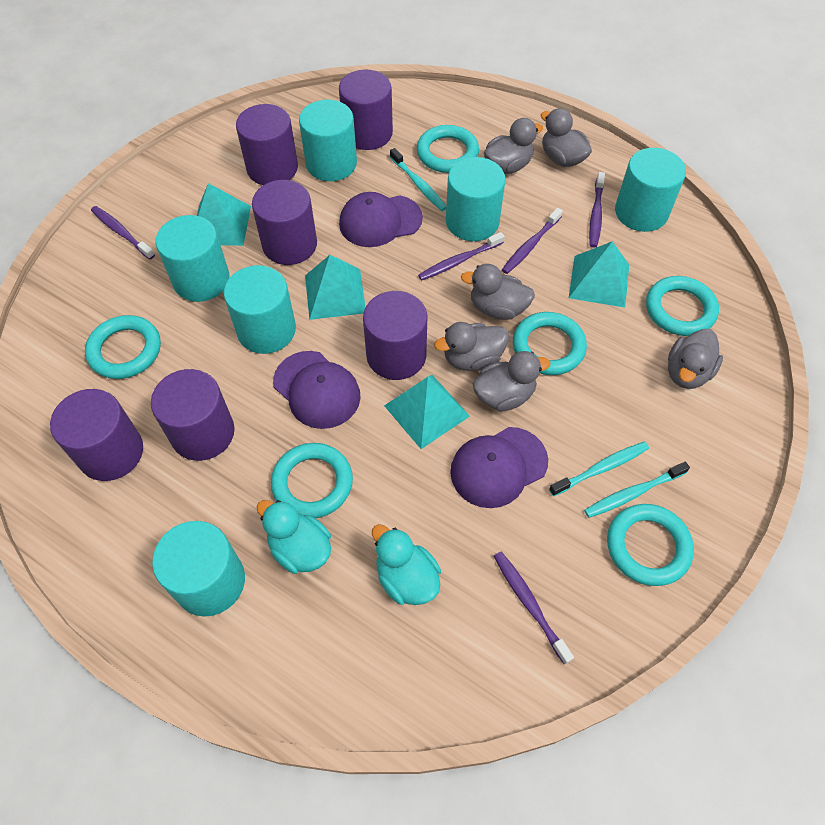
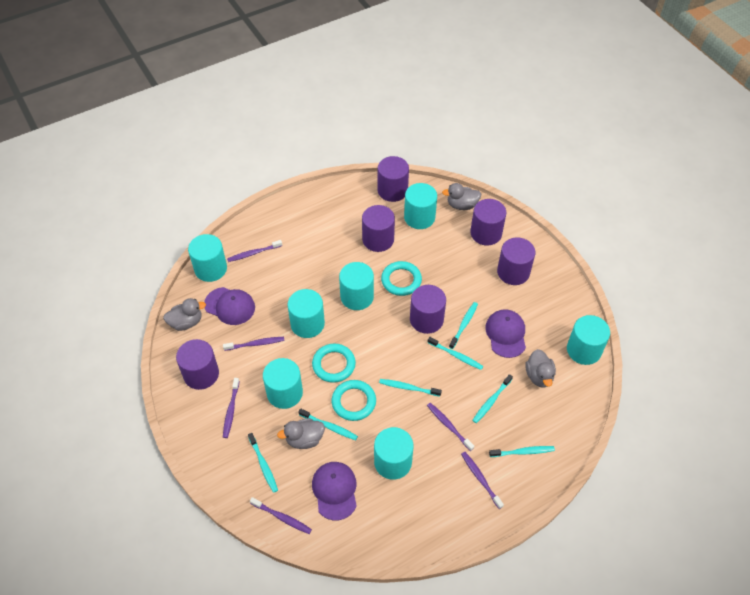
grey duck: [434,322,509,371] [461,264,535,320] [473,351,551,411] [484,118,543,174] [540,108,592,167] [668,329,723,389] = 6 -> [163,298,206,331] [277,418,325,449] [442,183,481,210] [526,349,556,388] = 4
purple toothbrush: [91,206,155,259] [418,232,505,281] [494,552,574,664] [502,208,563,274] [589,172,605,247] = 5 -> [223,337,285,351] [223,378,240,438] [227,240,282,262] [250,497,312,534] [427,403,474,451] [461,452,504,509] = 6
turquoise cylinder: [152,521,245,617] [156,215,230,302] [224,265,296,354] [299,100,357,181] [446,157,506,241] [615,148,686,232] = 6 -> [188,234,227,282] [263,358,303,409] [287,289,325,338] [339,262,374,310] [374,427,413,480] [404,183,437,229] [567,315,610,365] = 7
turquoise duck: [257,500,331,574] [372,524,441,605] = 2 -> none = 0
turquoise pyramid: [197,183,251,246] [305,255,365,320] [384,375,470,449] [569,241,629,308] = 4 -> none = 0
turquoise ring: [85,315,161,379] [271,443,353,518] [417,125,479,173] [513,312,587,375] [607,504,694,586] [646,276,719,336] = 6 -> [312,343,356,383] [332,380,376,421] [381,261,422,296] = 3
turquoise toothbrush: [390,148,446,211] [549,442,649,496] [584,462,690,518] = 3 -> [248,433,278,493] [298,409,358,440] [379,379,442,396] [427,337,483,370] [449,302,478,349] [472,374,513,423] [489,446,555,457] = 7

